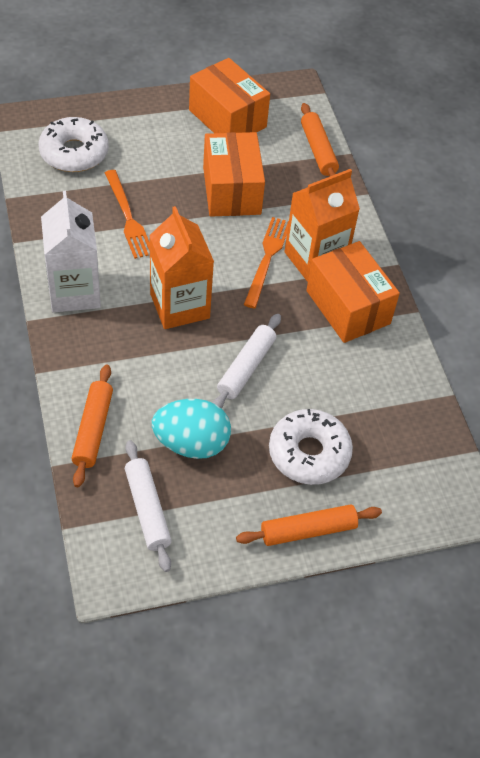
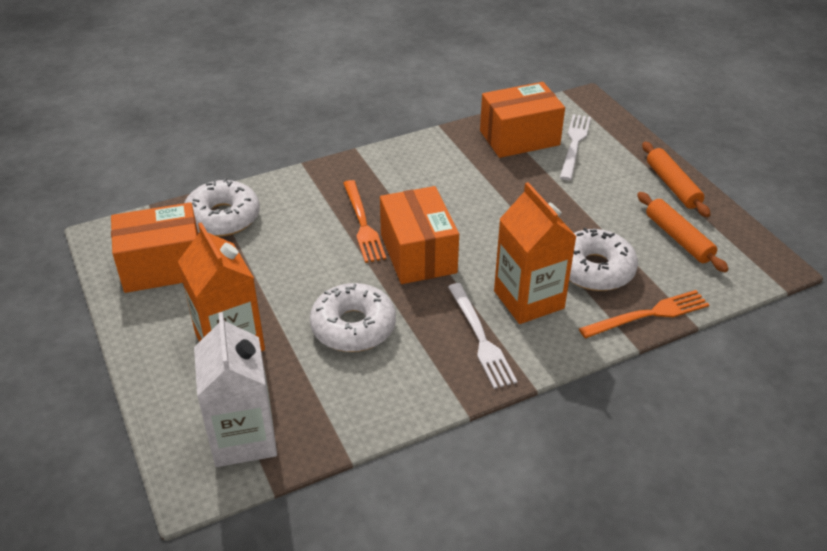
orange rolling pin: [71,364,113,487] [236,504,382,546] [301,103,339,177] = 3 -> [637,192,729,272] [642,142,711,217] = 2
turquoise egg: [152,399,231,459] = 1 -> none = 0
white donut: [38,117,109,172] [269,409,353,485] = 2 -> [184,178,260,237] [310,283,396,352] [569,228,638,291] = 3
white fork: none = 0 -> [448,283,517,389] [560,114,591,180] = 2
white rolling pin: [125,440,172,572] [212,314,281,409] = 2 -> none = 0

